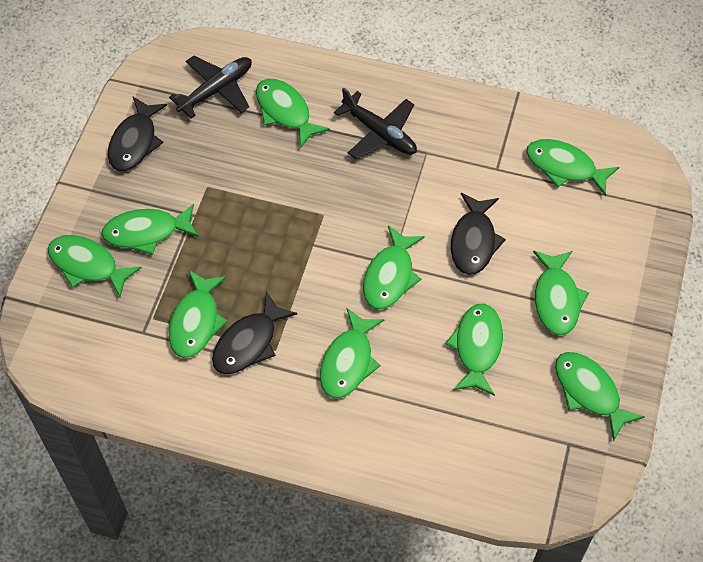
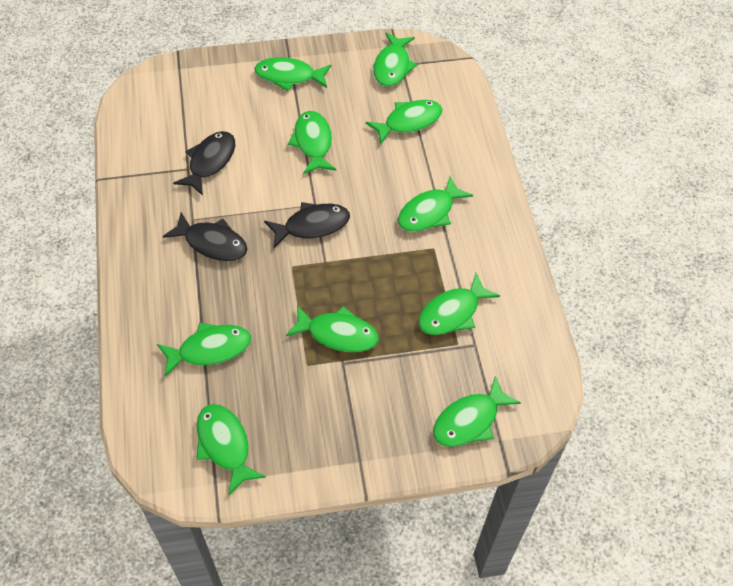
black plane: [169,56,252,119] [334,87,417,159] = 2 -> none = 0

